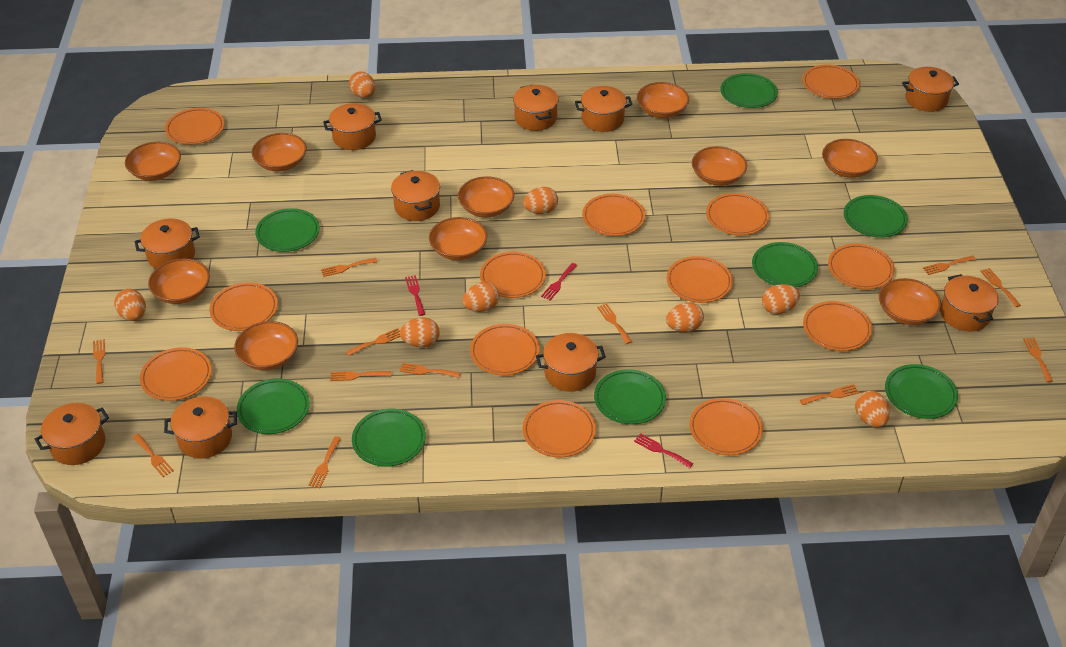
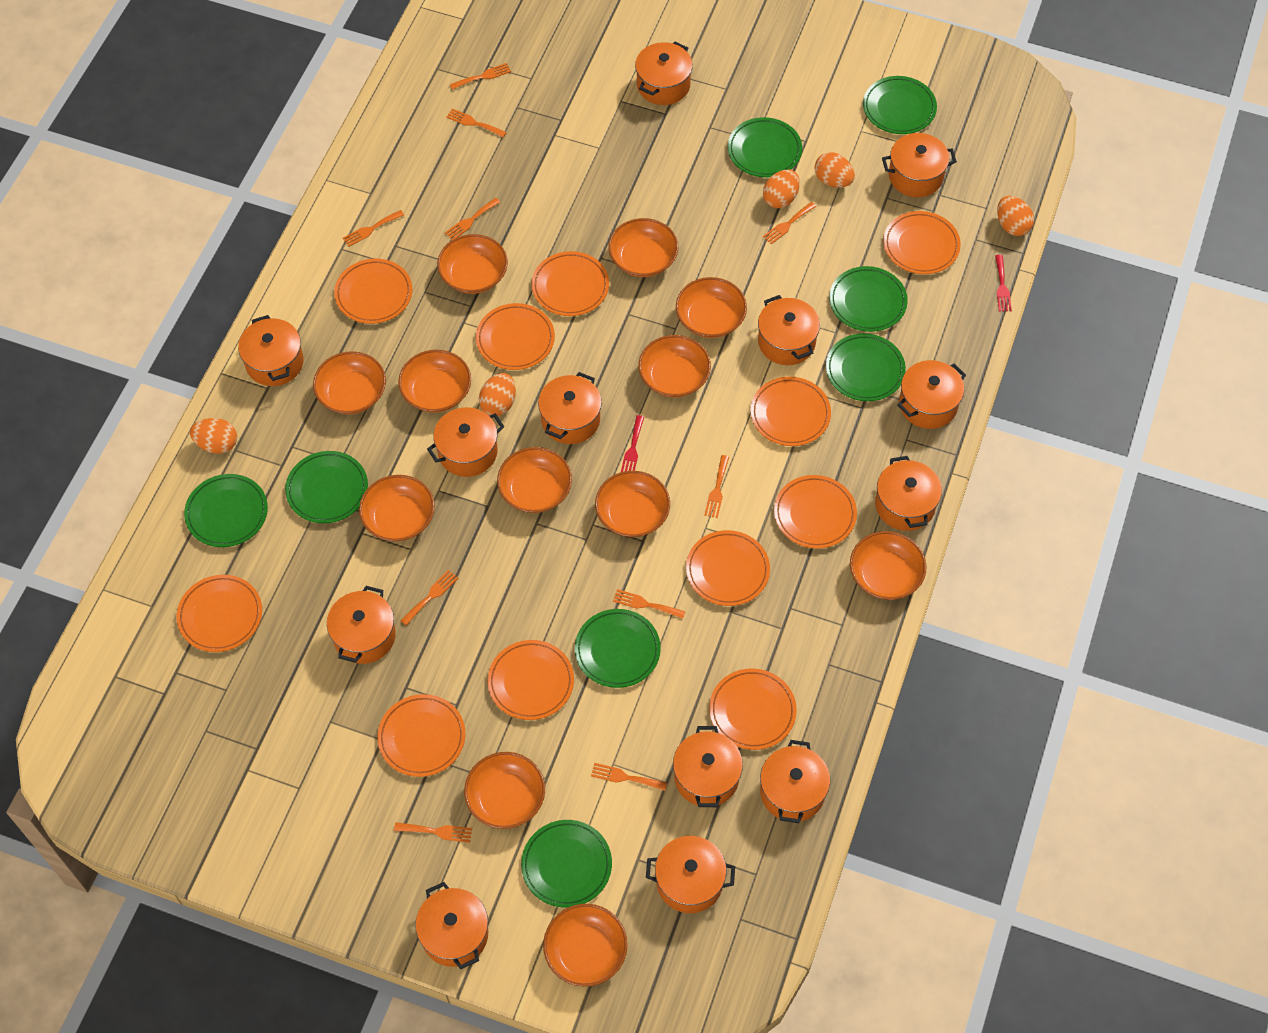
orange bowl: [125,142,181,181] [148,259,210,304] [234,321,298,370] [252,133,307,171] [429,217,487,260] [458,176,514,217] [637,82,689,118] [692,146,747,186] [822,139,878,178] [879,278,941,325] = 10 -> [313,351,386,414] [359,475,435,541] [398,350,471,413] [437,234,508,294] [464,752,545,829] [497,447,572,513] [543,904,628,987] [595,471,670,537] [608,218,678,277] [638,335,711,397] [676,277,747,338] [850,531,926,600] = 12
orange egg: [114,289,146,321] [349,71,375,98] [399,317,440,347] [463,282,500,312] [523,187,558,214] [666,302,704,332] [762,284,800,315] [855,391,890,427] = 8 -> [190,418,237,454] [479,373,516,416] [763,170,800,208] [814,152,855,188] [997,196,1034,236] = 5
orange fork: [93,339,105,384] [132,434,174,477] [308,436,341,488] [321,258,378,277] [330,371,391,381] [346,328,400,356] [400,363,460,378] [597,303,632,344] [800,384,859,405] [923,256,976,275] [980,268,1021,307] [1023,337,1053,382] = 12 -> [343,210,404,247] [394,822,472,842] [400,570,458,626] [445,198,500,240] [446,109,507,138] [450,63,511,90] [591,763,667,791] [613,589,686,619] [704,455,729,518] [763,202,816,244] = 10
orange plate: [140,347,212,401] [165,108,225,145] [209,282,278,331] [470,324,540,375] [480,251,546,298] [523,400,596,458] [582,194,645,236] [666,256,733,303] [689,398,763,455] [706,193,769,235] [802,64,860,99] [803,301,872,351] [828,243,895,289] = 13 -> [177,575,262,652] [334,259,412,324] [377,694,465,777] [476,303,555,370] [487,640,574,720] [531,251,609,316] [686,530,770,606] [709,669,797,750] [750,377,831,446] [774,475,857,549] [883,211,961,274] = 11
orange pot: [35,403,109,465] [134,218,200,269] [164,396,237,459] [323,103,382,150] [391,170,440,221] [513,85,559,131] [536,333,606,392] [575,86,632,132] [902,67,959,112] [940,274,999,331] = 10 -> [238,315,304,386] [327,586,396,664] [415,882,488,969] [427,407,504,477] [538,372,602,444] [635,42,693,105] [646,836,735,913] [673,726,743,807] [758,295,820,365] [760,740,830,823] [875,456,942,531] [882,133,957,197] [897,360,966,429] = 13
red fork: [405,275,425,316] [541,263,578,300] [634,433,693,468] = 3 -> [621,415,644,472] [995,255,1012,311] = 2

